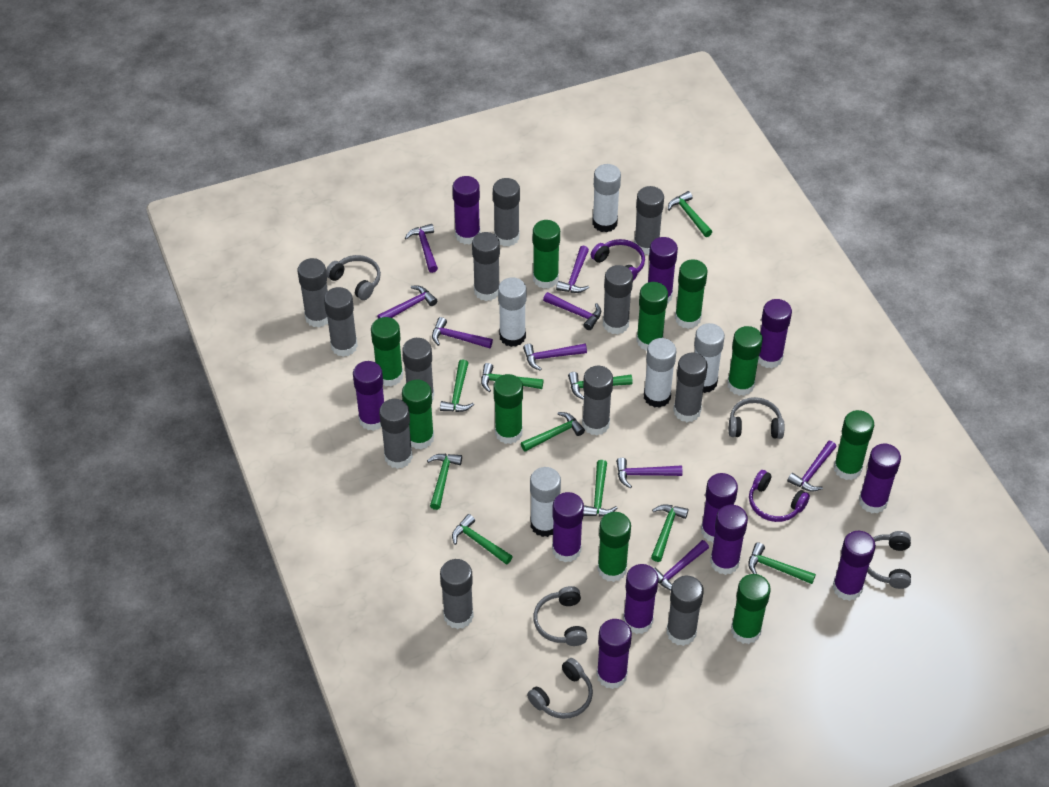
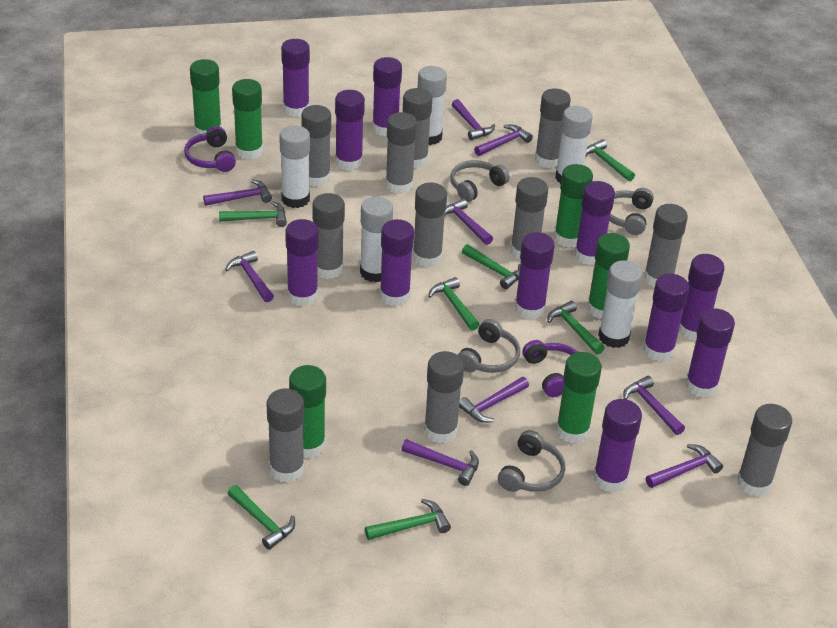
green glue stick: [371,317,403,387] [402,380,434,449] [493,374,523,444] [533,220,560,289] [598,512,631,582] [636,282,668,351] [675,259,708,329] [727,326,763,396] [731,574,771,644] [834,410,874,480] = 10 -> [190,59,222,136] [232,79,263,160] [289,365,326,458] [554,164,593,248] [556,352,602,443] [587,233,630,319] = 6
green hammer: [427,454,462,510] [440,359,474,412] [452,514,513,565] [481,363,544,392] [521,412,585,452] [568,372,633,400] [583,460,617,516] [651,504,688,562] [668,191,712,237] [748,543,816,584] = 10 -> [219,201,287,227] [227,485,295,550] [365,499,451,540] [428,277,480,331] [462,244,520,289] [548,301,605,355] [585,139,635,182] = 7
grey glue stick: [298,258,328,327] [324,287,358,357] [379,399,413,469] [402,338,434,400] [440,559,474,629] [472,232,500,301] [493,178,520,246] [582,366,613,435] [603,265,633,334] [634,186,664,255] [666,576,704,646] [673,353,707,422] = 12 -> [266,388,305,483] [301,105,331,187] [312,193,345,279] [385,112,417,194] [403,88,432,168] [413,182,447,267] [424,351,464,443] [510,177,548,260] [535,89,571,168] [644,204,688,287] [737,404,792,496] = 11
grey headphones: [326,255,381,300] [527,658,593,719] [533,586,587,646] [729,397,784,439] [867,531,911,589] = 5 -> [450,160,509,202] [458,319,520,373] [498,430,566,492] [609,188,654,235] = 4

